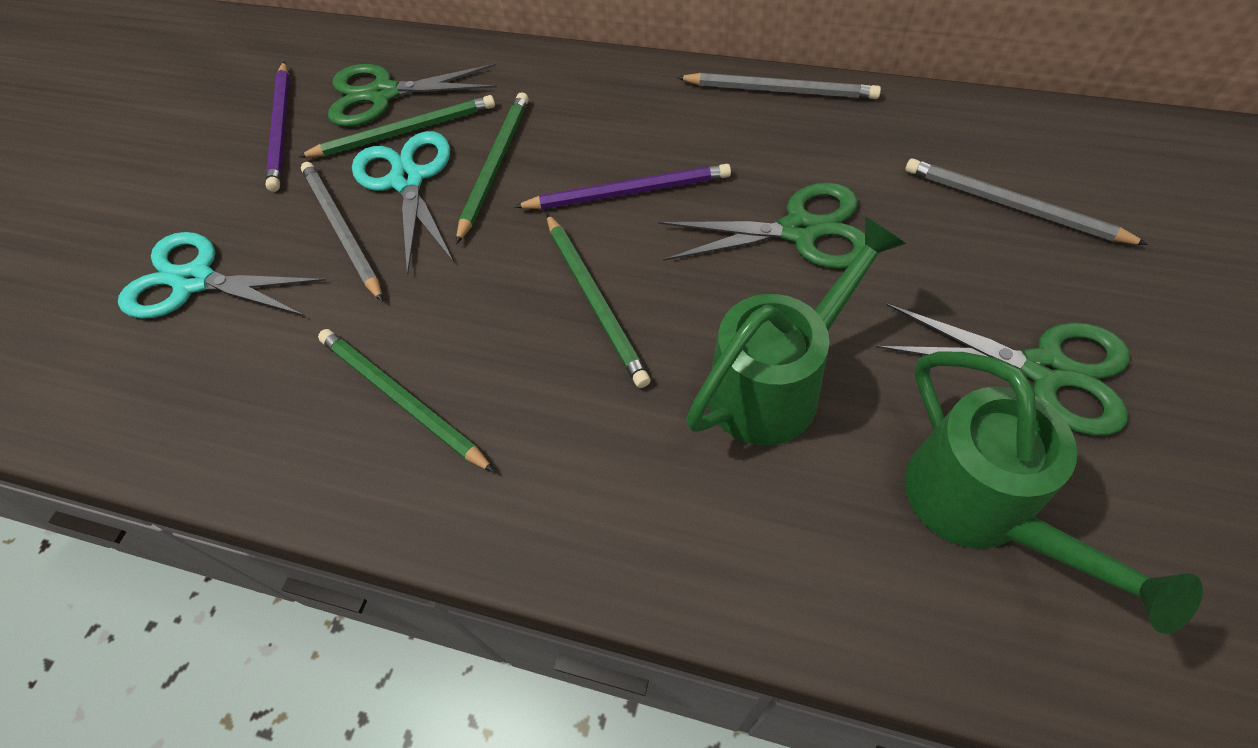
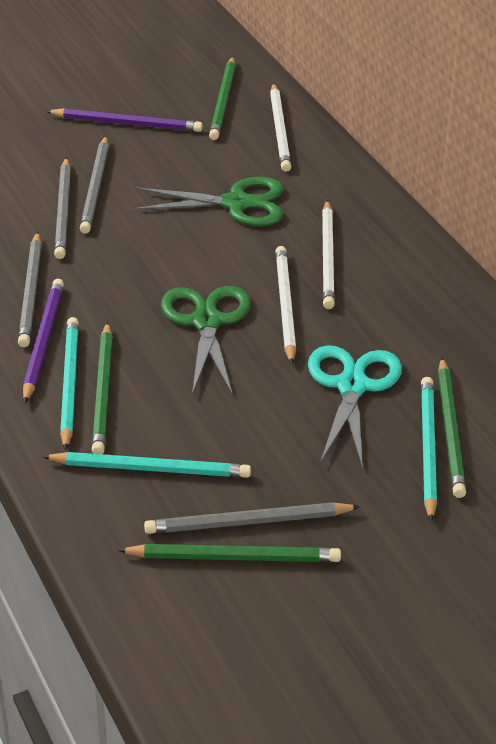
green scissors: [328,63,497,127] [659,182,865,269] [876,304,1130,436] = 3 -> [132,177,284,226] [161,286,251,394] = 2
green watering can: [686,217,906,445] [904,351,1203,634] = 2 -> none = 0
grey pencil: [301,162,383,302] [677,73,881,99] [905,158,1148,245] = 3 -> [18,232,42,347] [54,157,71,259] [80,136,109,234] [144,502,360,534] = 4
turquoise pencil: none = 0 -> [42,452,251,478] [60,317,79,451] [421,377,437,522] = 3
turquoise scissors: [118,232,327,319] [352,131,453,275] = 2 -> [308,345,402,469] = 1
white pencil: none = 0 -> [270,83,291,172] [275,246,296,364] [322,200,335,309] = 3

